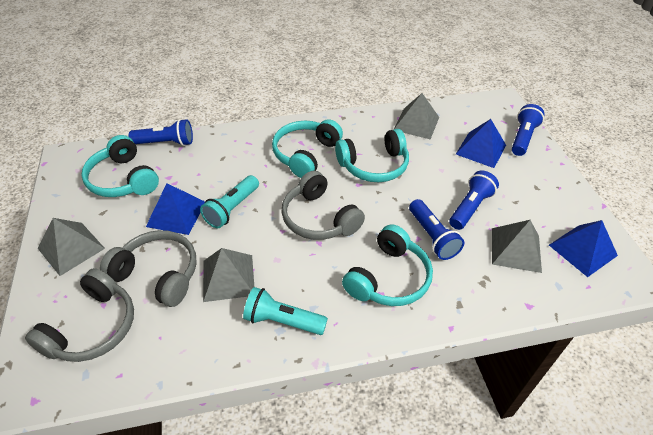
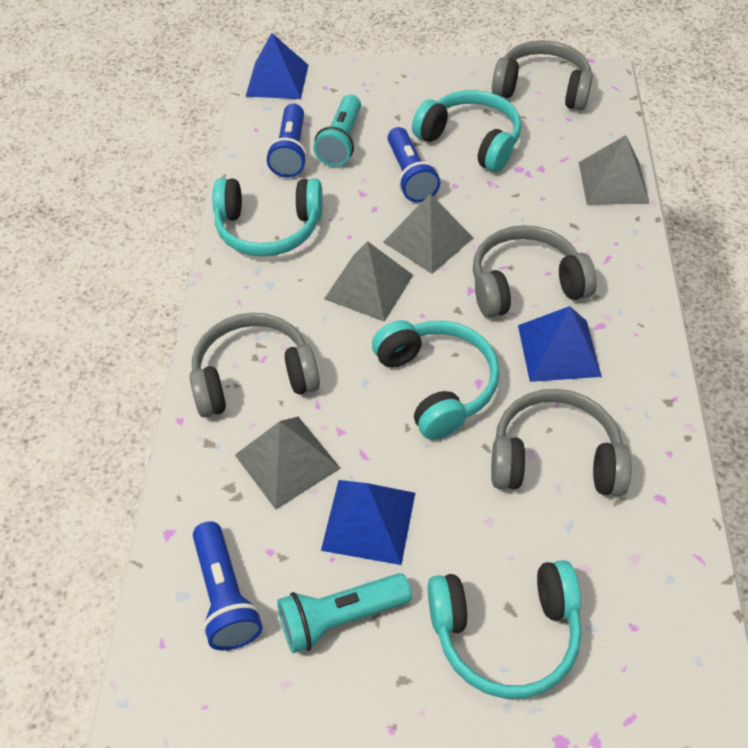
blue flashlight: [129,119,193,146] [409,199,464,260] [449,170,499,230] [512,104,545,156] = 4 -> [193,521,263,650] [266,104,307,178] [387,127,440,202] = 3
grey headphones: [25,268,134,362] [100,230,197,307] [281,171,365,240] = 3 -> [190,313,320,418] [473,225,597,318] [491,389,632,496] [492,41,593,110] = 4

